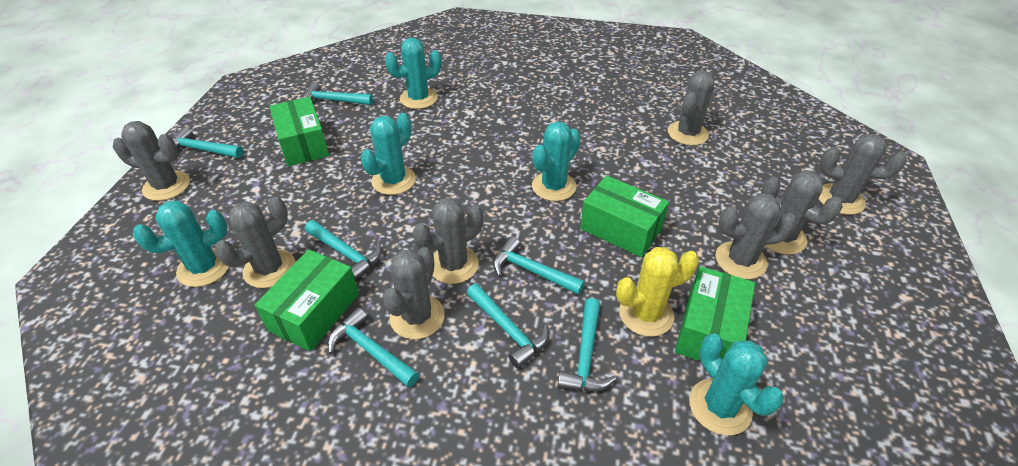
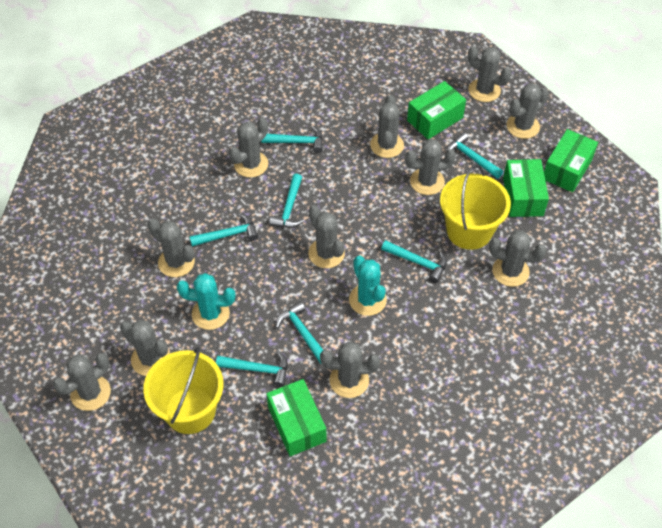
grey cactus: [113,121,190,201] [215,197,296,288] [383,247,445,339] [413,197,483,284] [668,71,714,146] [715,193,797,279] [761,170,843,255] [818,134,907,215] = 8 -> [53,353,111,411] [120,320,170,376] [147,218,195,277] [229,118,268,178] [308,205,345,268] [320,341,380,398] [370,95,404,158] [405,139,456,195] [468,46,511,102] [489,231,547,287] [507,83,549,139] = 11
turquoise cactus: [133,200,229,287] [360,113,416,195] [385,38,442,109] [532,121,581,201] [689,334,784,436] = 5 -> [177,273,235,330] [349,256,387,316] = 2
yellow bucket: none = 0 -> [143,347,224,434] [440,164,511,250] = 2
yellow cactus: [616,247,699,337] = 1 -> none = 0

